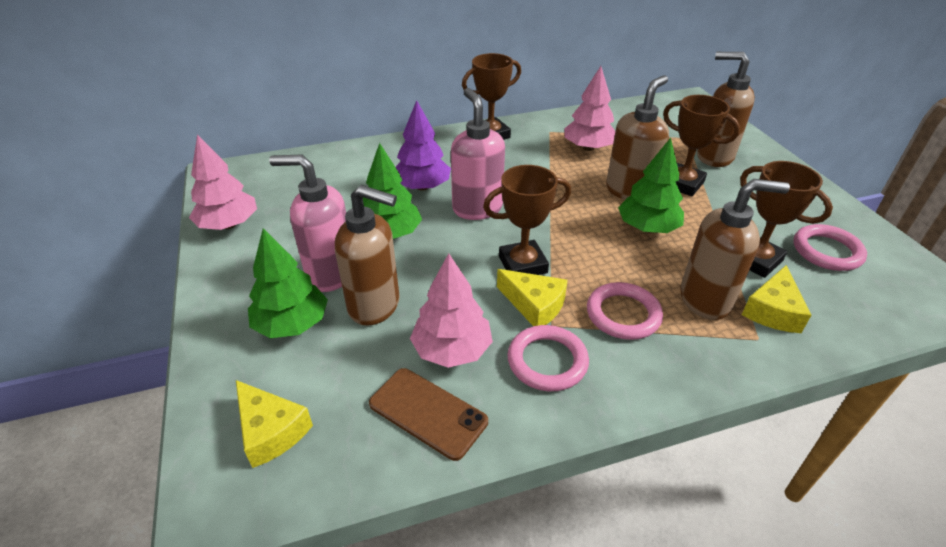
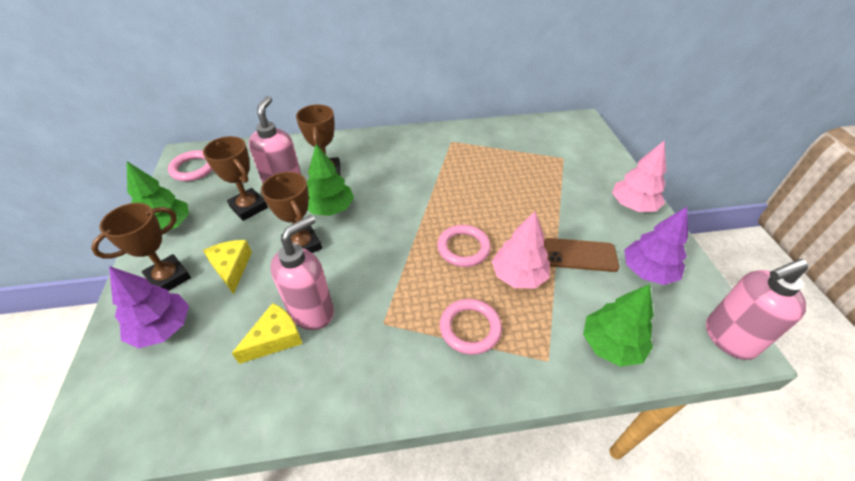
brown soap dispenser: [335,185,400,326] [606,75,669,200] [680,179,790,320] [697,52,755,167] = 4 -> none = 0
pink soap dispenser: [269,155,346,292] [451,88,505,220] = 2 -> [249,96,302,184] [270,215,334,330] [706,259,808,360] = 3
pink tree: [189,134,257,230] [410,253,493,368] [564,66,615,151] = 3 -> [492,211,550,289] [612,140,667,212] = 2
purple tree: [396,100,451,191] = 1 -> [109,266,189,348] [624,207,688,285] = 2
yellow cheese: [236,380,313,468] [497,269,568,326] [742,265,811,333] = 3 -> [203,240,252,295] [232,303,302,364] = 2

